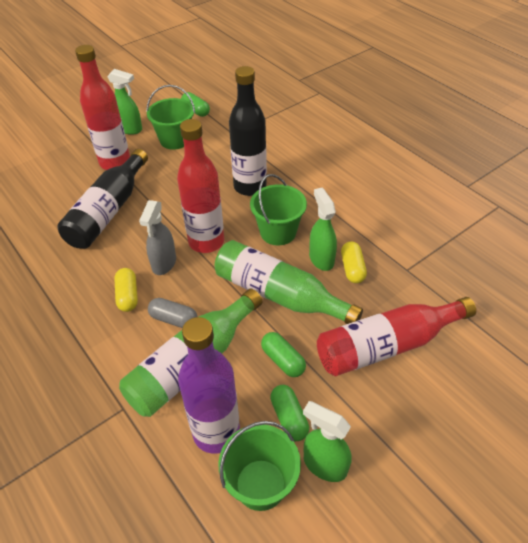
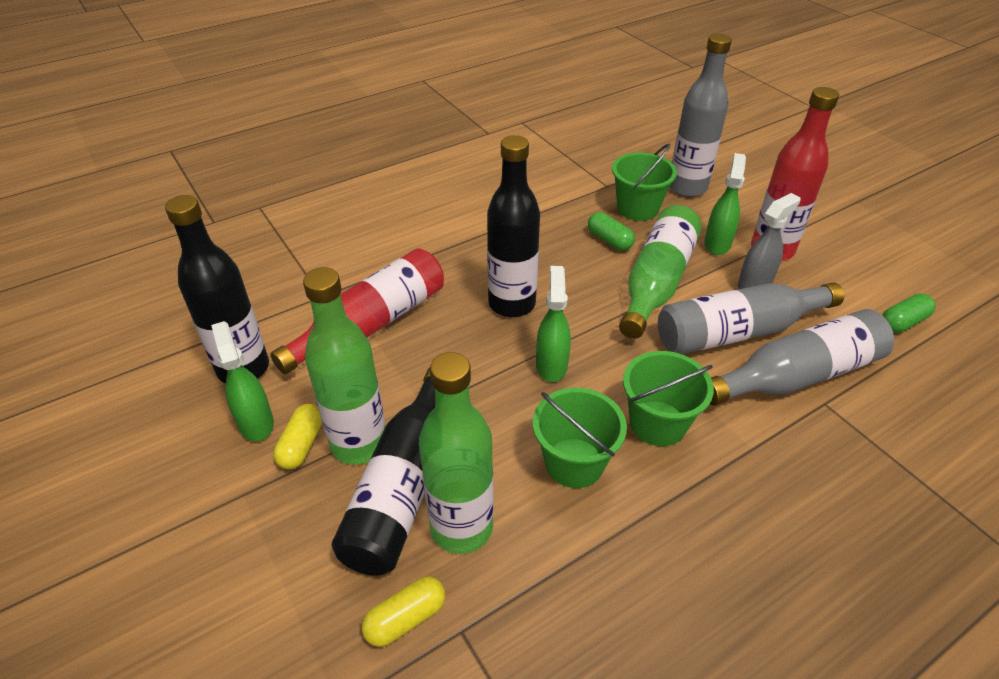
black bottle: [57,149,148,249] [229,66,267,196] = 2 -> [165,195,269,383] [332,368,435,576] [487,135,540,317] = 3
green bottle: [119,289,263,417] [215,240,363,324] = 2 -> [303,267,386,465] [419,352,494,554] [619,205,702,339] = 3
green capsule: [181,92,210,117] [261,332,306,377] [270,385,309,441] = 3 -> [588,212,635,251] [882,293,936,333] = 2
grey bottle: none = 0 -> [658,282,844,354] [670,34,732,197] [710,309,894,405] = 3
grey capsule: [148,298,197,328] = 1 -> none = 0
purple bottle: [178,317,240,454] = 1 -> none = 0
red bottle: [75,45,130,170] [177,119,224,253] [317,297,476,376] = 3 -> [270,248,444,374] [751,87,839,261] = 2

